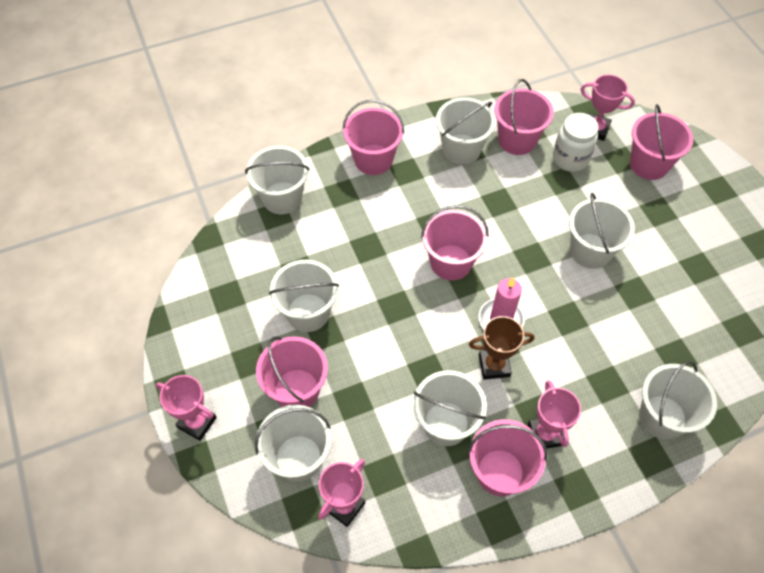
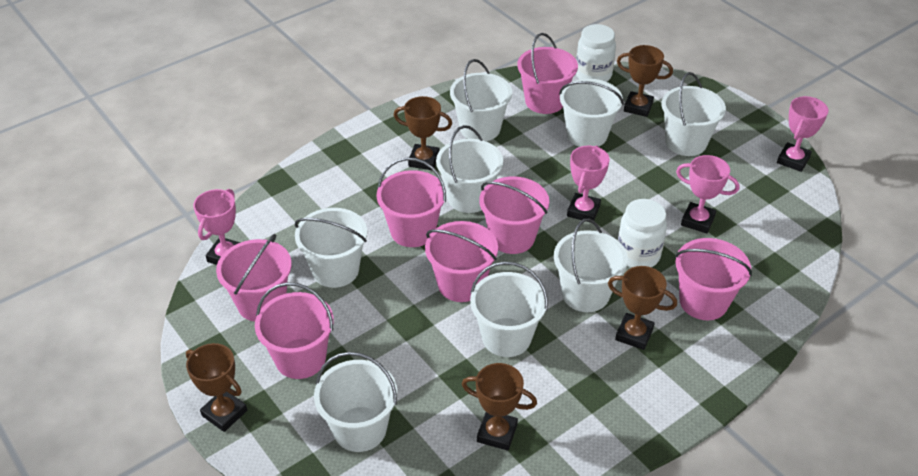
brown trophy: [469,316,534,380] = 1 -> [186,343,247,432] [394,96,452,170] [462,363,537,451] [608,266,677,350] [617,45,673,117] = 5
pink bucket: [256,336,328,407] [342,100,404,175] [421,205,489,281] [468,419,547,496] [494,79,554,155] [630,104,693,180] = 6 -> [216,234,292,322] [255,282,334,379] [377,158,446,247] [425,221,498,302] [479,177,549,254] [517,33,578,114] [675,238,752,320] = 7
pink candle: [479,277,525,329] = 1 -> none = 0
white bucket: [245,146,310,214] [255,405,331,481] [269,260,339,332] [413,370,487,446] [436,98,496,165] [569,193,635,269] [639,361,717,439] = 7 -> [295,208,367,288] [314,352,397,452] [436,125,503,213] [450,59,512,141] [470,261,548,357] [554,219,628,312] [559,79,624,147] [662,72,726,156] = 8
white jar: [553,113,599,172] = 1 -> [576,24,616,82] [618,199,667,268] = 2

